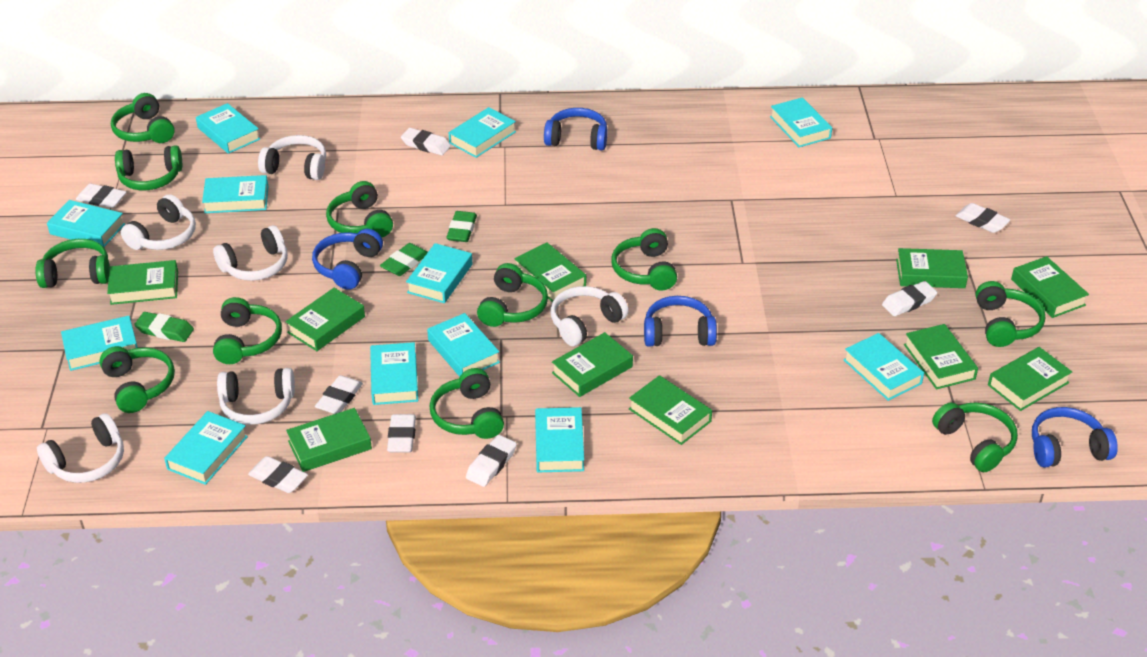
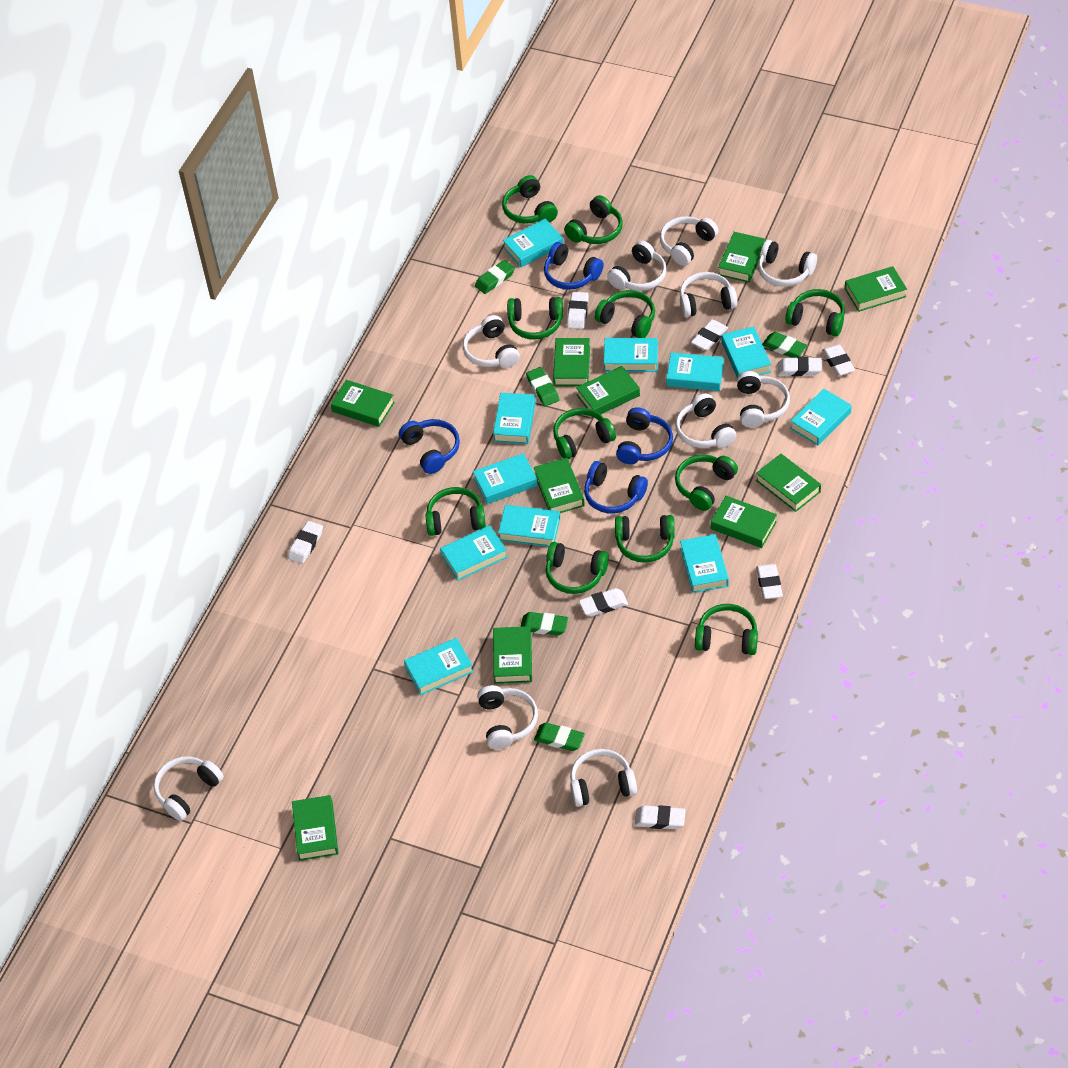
green eraser: [134,312,194,342] [380,243,428,276] [446,211,477,242] = 3 -> [475,260,515,294] [520,612,568,636] [526,367,559,406] [534,723,585,751] [762,332,807,358] = 5
turquoise book: [47,200,125,247] [61,316,138,371] [164,411,248,485] [196,103,260,154] [202,175,268,213] [370,342,418,405] [406,243,472,303] [427,313,500,377] [449,107,516,158] [535,407,584,472] [770,97,832,147] [843,333,924,401] = 12 -> [404,638,473,695] [440,525,507,581] [473,453,538,504] [493,393,535,444] [498,505,560,547] [503,219,563,267] [603,338,658,372] [666,352,724,391] [680,534,729,593] [721,326,771,378] [790,388,852,446] = 11
white headphones: [37,413,124,483] [121,194,196,250] [213,225,288,281] [217,368,295,425] [258,135,326,180] [550,286,629,346] = 6 -> [154,756,224,821] [463,315,520,368] [477,685,538,749] [570,749,637,807] [607,241,666,291] [660,216,719,266] [675,393,736,448] [680,272,737,317] [737,371,790,428] [758,240,817,287] = 10

